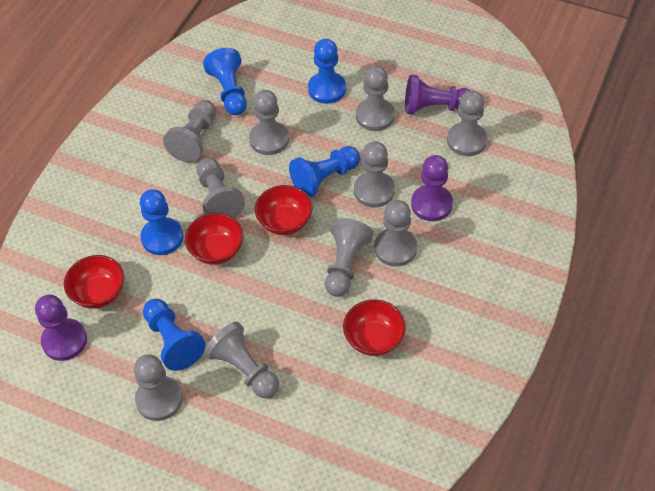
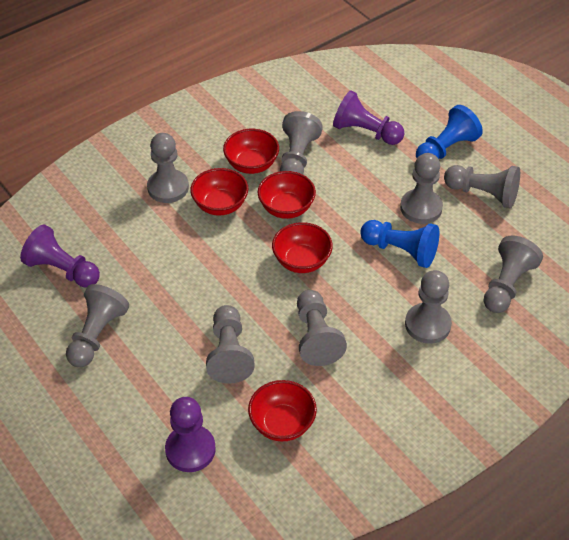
blue pawn: [140,189,183,255] [143,299,206,371] [203,48,247,115] [289,146,360,197] [308,39,346,104] = 5 -> [360,220,439,268] [416,105,483,159] = 2
grey pawn: [134,354,182,421] [163,100,216,162] [196,158,245,219] [204,321,279,398] [249,90,289,155] [325,218,373,297] [354,141,395,208] [356,66,395,131] [374,200,417,267] [447,91,487,156] = 10 -> [66,284,129,367] [147,133,189,203] [206,305,255,384] [280,111,323,174] [297,290,347,366] [400,153,443,224] [405,270,452,344] [444,165,520,209] [484,236,543,313] = 9
red bowl: [64,255,124,309] [185,213,244,265] [255,185,313,235] [343,299,406,356] = 4 -> [190,168,248,216] [223,129,279,174] [248,380,317,441] [258,171,316,219] [272,222,333,273] = 5

